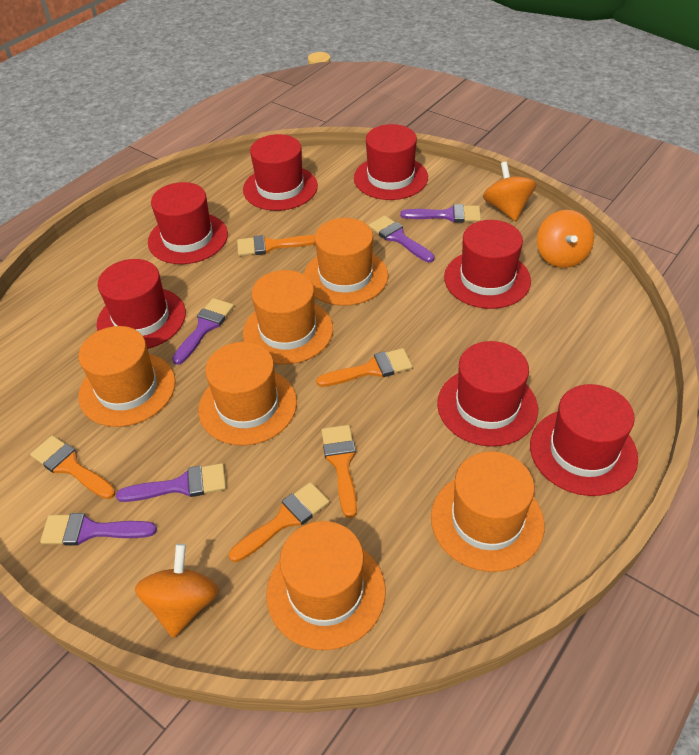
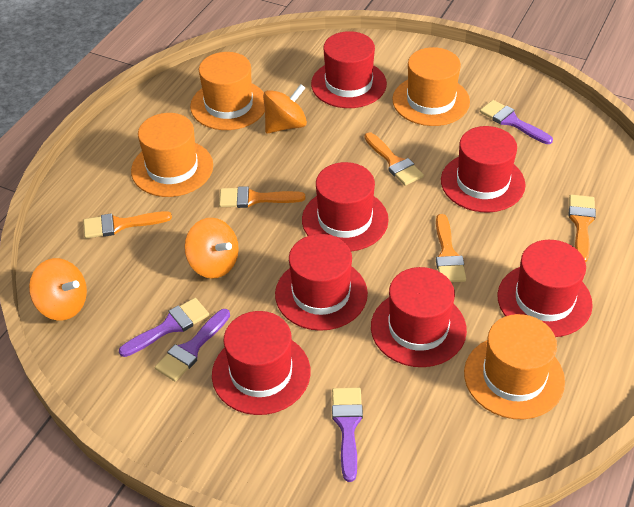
orange hat: [78,326,176,427] [198,342,297,446] [243,270,333,364] [266,521,386,650] [304,218,388,306] [431,451,544,572] = 6 -> [131,113,213,197] [190,52,265,130] [392,47,470,126] [464,314,565,419] = 4
purple brush: [40,513,157,545] [116,463,226,502] [172,298,234,365] [368,215,434,262] [400,204,481,223] = 5 -> [119,298,209,357] [155,309,230,382] [332,388,363,482] [480,100,553,144] = 4

